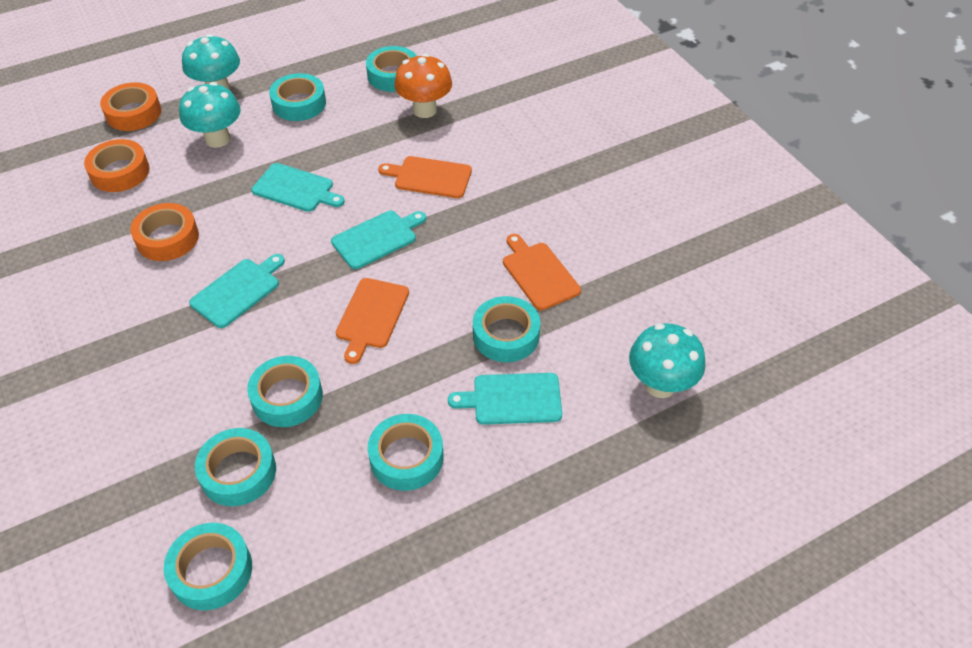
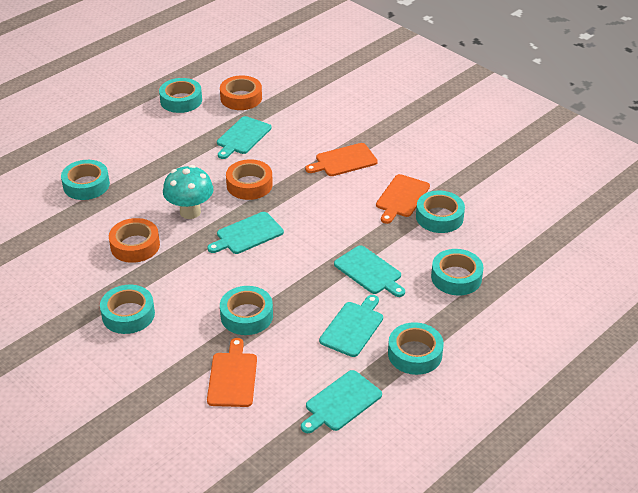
orange mushroom: [394,54,452,118] = 1 -> none = 0
turquoise cutting board: [189,254,285,328] [252,163,345,212] [331,211,426,269] [448,373,562,425] = 4 -> [207,212,284,254] [217,116,271,159] [301,370,382,433] [319,295,383,357] [334,245,405,297] = 5
turquoise mushroom: [179,82,241,148] [182,34,240,90] [629,324,705,398] = 3 -> [163,165,214,219] = 1

